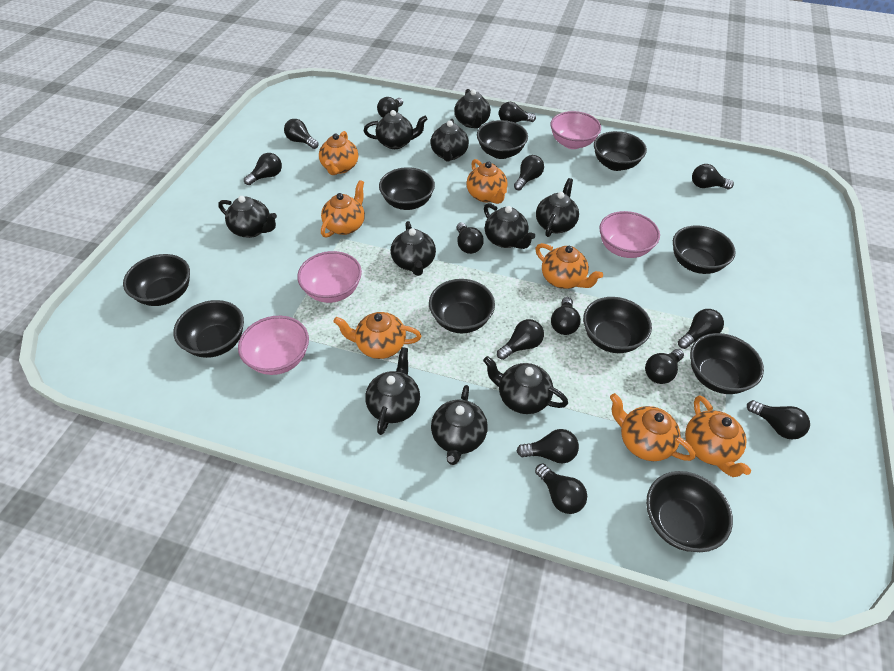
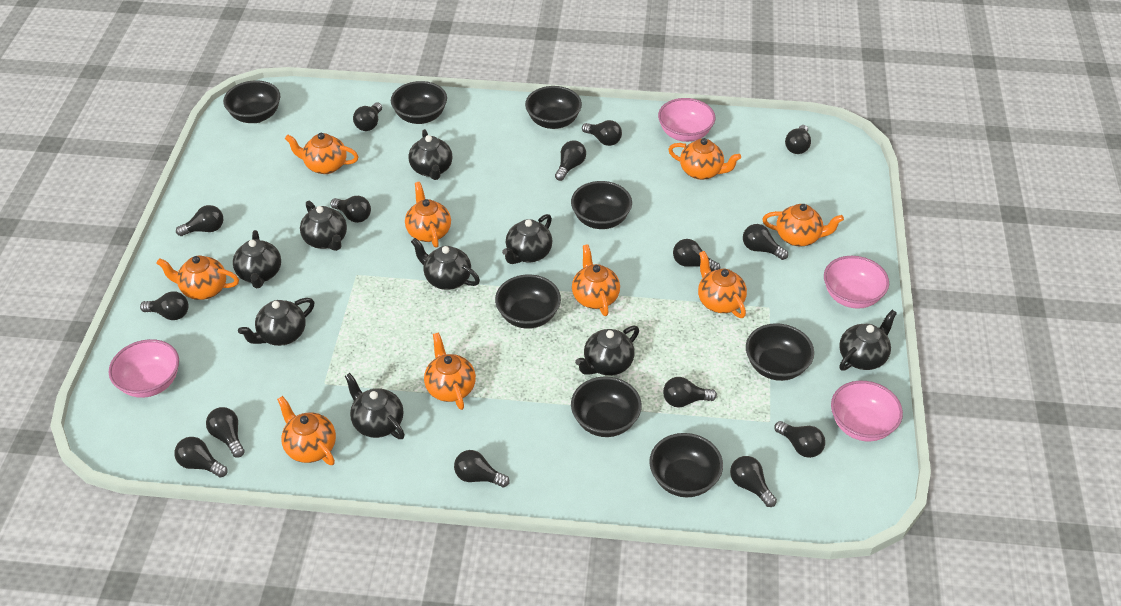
black bowl: [123,254,190,306] [173,300,244,358] [379,167,435,210] [429,279,495,334] [477,120,528,159] [583,297,652,353] [594,131,647,171] [646,471,733,552] [673,226,736,274] [690,333,764,394] = 10 -> [223,80,280,123] [391,81,447,124] [495,274,561,329] [525,86,582,129] [571,181,632,229] [571,376,642,437] [649,433,723,497] [746,323,814,381] = 8
black light bulb: [244,153,282,185] [284,119,319,149] [377,97,403,118] [456,222,484,254] [497,319,544,360] [499,102,536,123] [514,155,544,190] [516,429,579,464] [535,464,587,514] [551,297,581,335] [645,349,684,384] [678,309,724,349] [692,164,734,189] [747,400,810,439] = 14 -> [140,292,188,320] [174,437,228,478] [176,205,223,236] [206,407,245,458] [330,196,371,223] [353,103,382,131] [454,450,510,487] [555,141,586,181] [582,120,622,146] [663,377,717,408] [673,239,720,271] [730,456,777,507] [743,224,788,260] [774,421,825,458] [785,125,811,154] = 15
black teapot: [218,196,277,238] [364,110,427,149] [365,347,420,435] [391,221,436,276] [431,119,469,162] [431,385,488,465] [454,89,491,128] [483,356,568,414] [484,203,535,249] [536,178,579,237] = 10 -> [233,230,281,288] [238,298,315,346] [300,201,347,251] [345,373,405,439] [408,129,453,180] [411,238,480,290] [502,214,552,264] [575,326,639,376] [839,310,897,371] = 9
orange teapot: [319,131,358,175] [321,180,365,238] [333,312,421,359] [466,159,507,204] [535,243,603,289] [610,393,695,461] [685,395,751,477] = 7 -> [156,256,239,300] [277,396,336,465] [285,133,359,174] [405,182,451,248] [424,333,476,410] [572,244,620,316] [668,138,741,180] [698,251,747,318] [762,204,844,247] = 9

